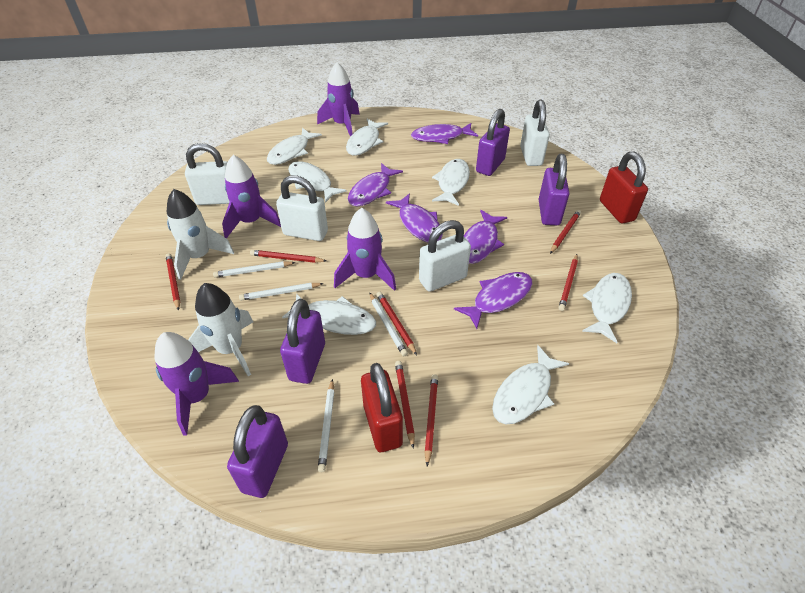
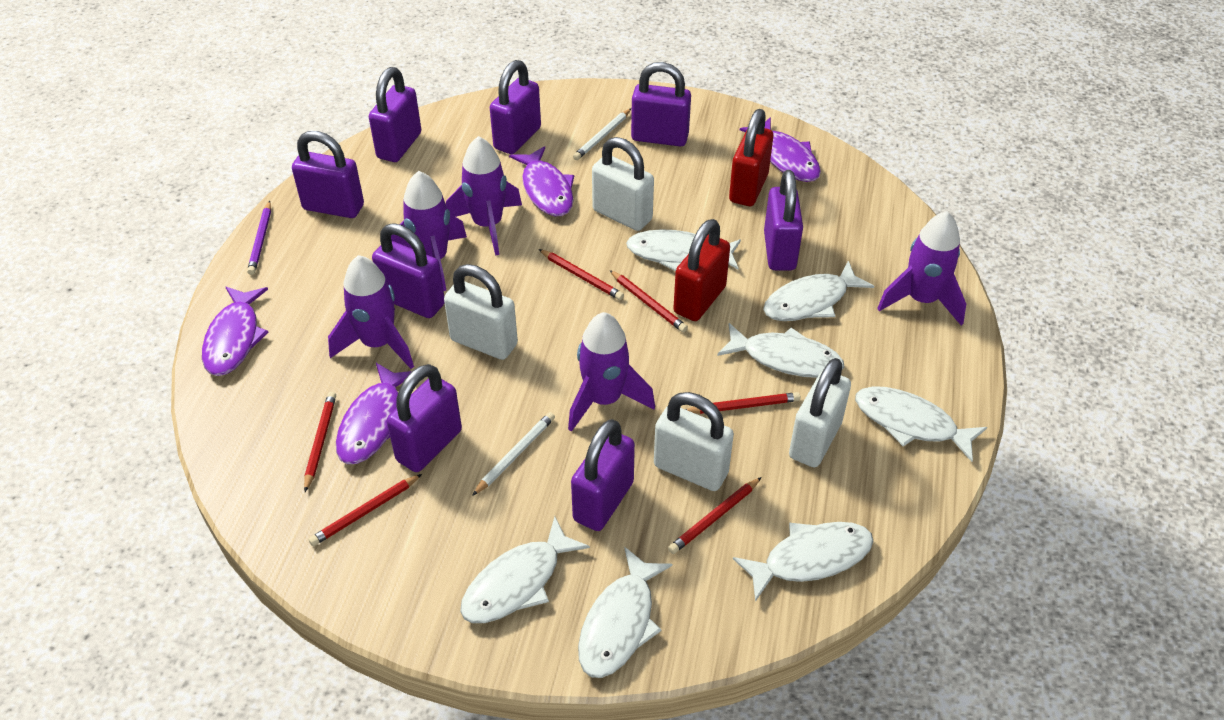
purple fish: [348,163,403,207] [386,194,443,242] [411,123,478,144] [454,272,532,329] [464,210,507,264] = 5 -> [202,287,269,376] [336,363,412,464] [509,146,574,216] [740,117,821,182] = 4
purple padlock: [227,405,288,498] [280,299,325,384] [476,109,510,176] [539,154,569,225] = 4 -> [292,131,364,218] [369,67,421,162] [372,223,444,318] [387,364,462,472] [490,60,541,154] [571,419,635,531] [631,62,691,147] [764,170,803,270] = 8
purple pencil: none = 0 -> [247,201,271,275] = 1
purple rocket: [154,332,239,436] [222,155,281,239] [317,62,360,136] [334,208,396,291] = 4 -> [328,255,414,369] [391,171,467,291] [446,136,522,256] [568,312,655,432] [877,211,966,325] = 5
red pencil: [165,253,180,311] [250,250,326,263] [376,292,417,355] [395,361,415,449] [424,374,438,466] [550,210,581,254] [558,254,578,311] = 7 -> [304,392,336,492] [309,474,422,546] [539,249,624,300] [610,270,688,332] [668,477,762,554] [686,392,801,414] = 6
white pencil: [213,261,296,278] [239,283,324,301] [318,379,335,472] [369,292,408,356] = 4 -> [472,412,555,496] [573,109,631,160] = 2
white rocket: [167,189,234,280] [188,283,253,376] = 2 -> none = 0

